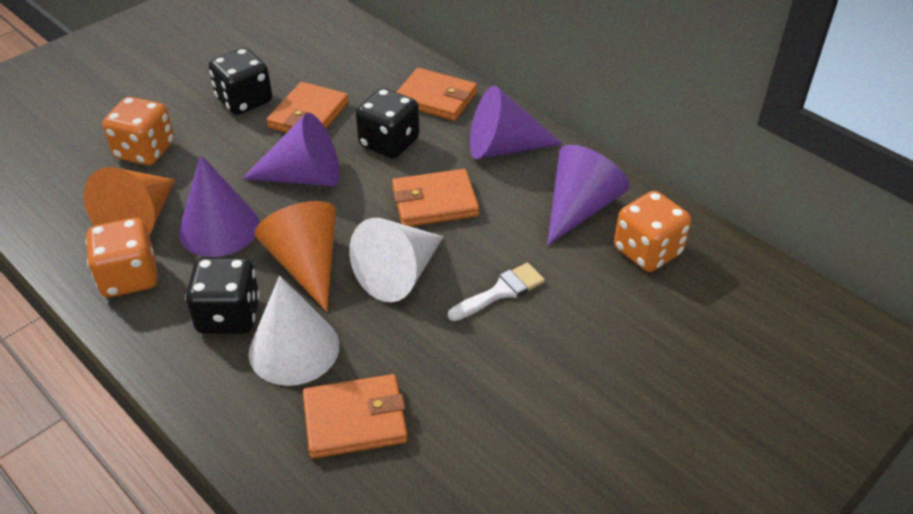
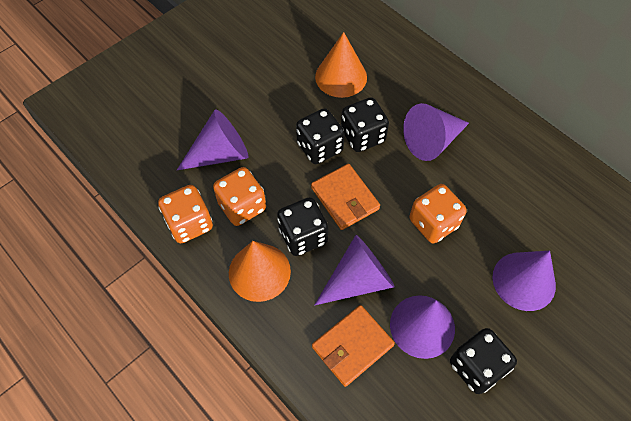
black dice: [185,258,260,334] [209,48,272,115] [356,88,419,158] = 3 -> [277,197,328,256] [296,108,345,164] [341,97,389,152] [450,328,517,394] = 4
orange wallet: [266,82,349,133] [303,374,408,459] [392,169,479,226] [396,68,477,121] = 4 -> [311,164,380,230] [312,305,395,387] = 2
purple cone: [179,155,260,257] [242,113,340,186] [470,86,563,159] [547,145,630,246] = 4 -> [177,109,248,170] [315,235,395,305] [390,295,455,359] [403,103,469,161] [493,251,556,311] = 5
white brush: [448,262,545,321] = 1 -> none = 0
white cone: [249,276,339,386] [349,218,444,302] = 2 -> none = 0

